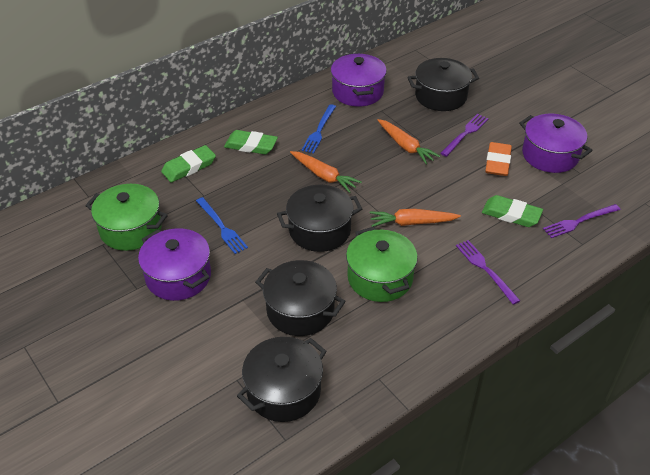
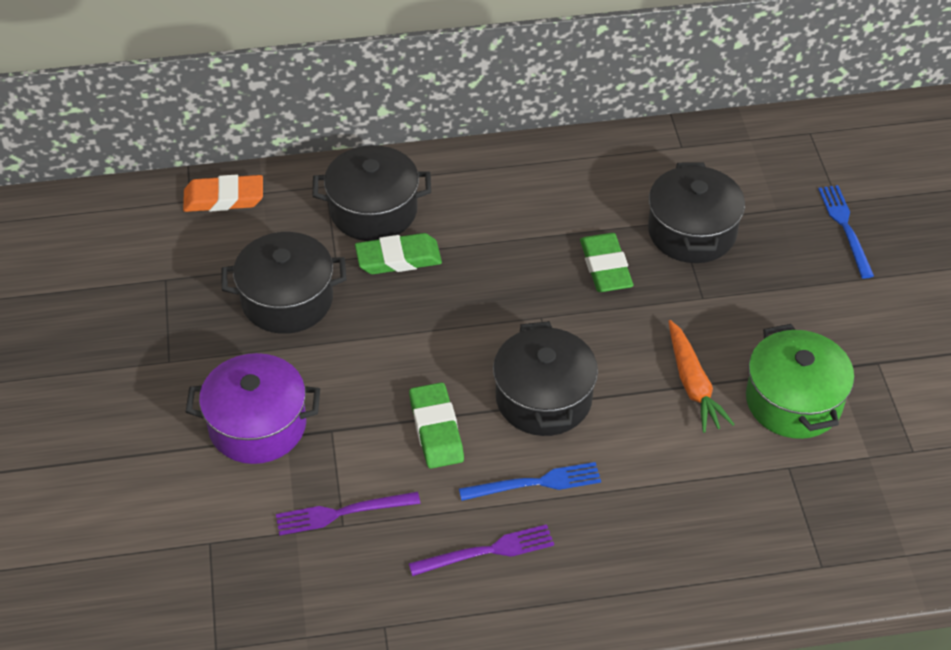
green pot: [86,184,168,251] [346,227,418,302] = 2 -> [746,324,854,439] = 1
orange carrot: [290,151,362,193] [370,209,461,227] [378,119,440,165] = 3 -> [668,320,735,433] = 1
purple fork: [440,114,489,157] [456,240,520,305] [543,204,620,238] = 3 -> [276,492,420,536] [408,524,554,576] = 2
purple pot: [138,228,211,301] [331,53,387,107] [519,113,592,173] = 3 -> [186,353,320,464] = 1

